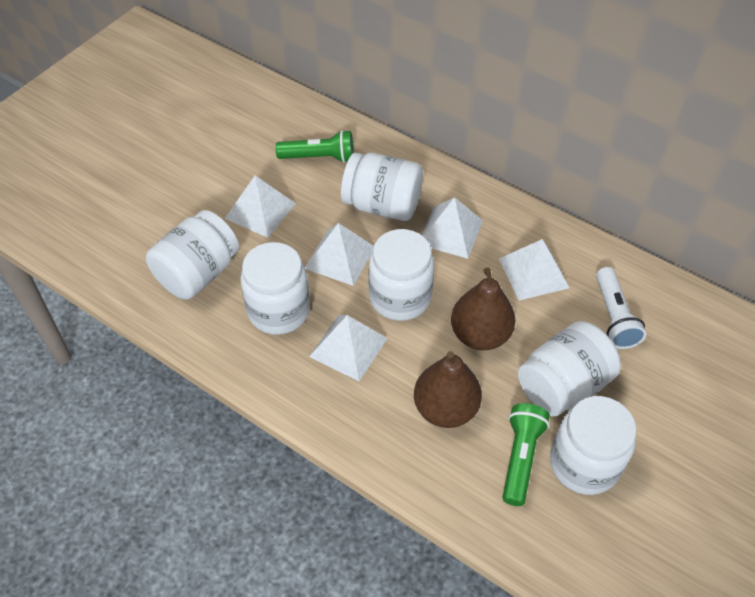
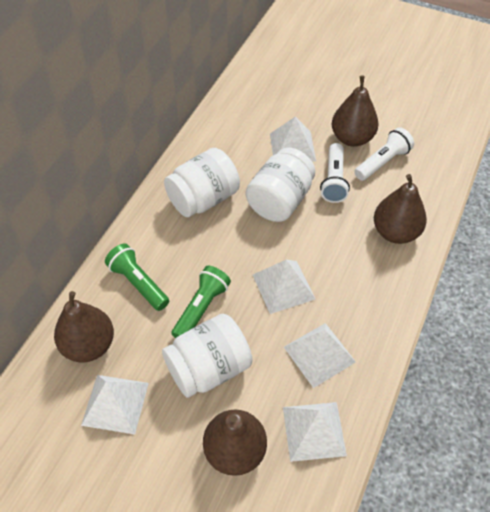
brown pear: [414,351,482,428] [451,267,516,350] = 2 -> [54,291,114,362] [203,410,267,476] [332,75,379,147] [374,174,427,244] = 4
white flashlight: [596,267,646,349] = 1 -> [320,143,350,203] [354,127,414,181] = 2
white jar: [146,210,239,300] [240,242,310,335] [341,153,423,221] [369,229,434,321] [518,321,621,416] [550,396,637,495] = 6 -> [162,314,252,398] [164,148,240,217] [246,147,315,222] = 3

